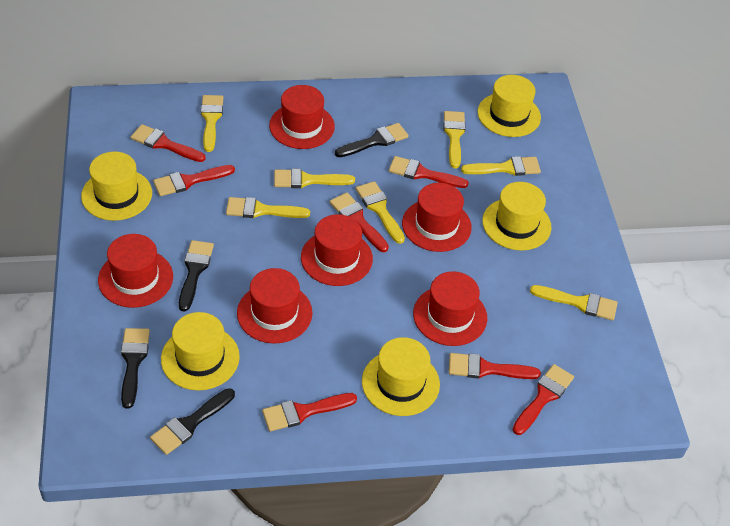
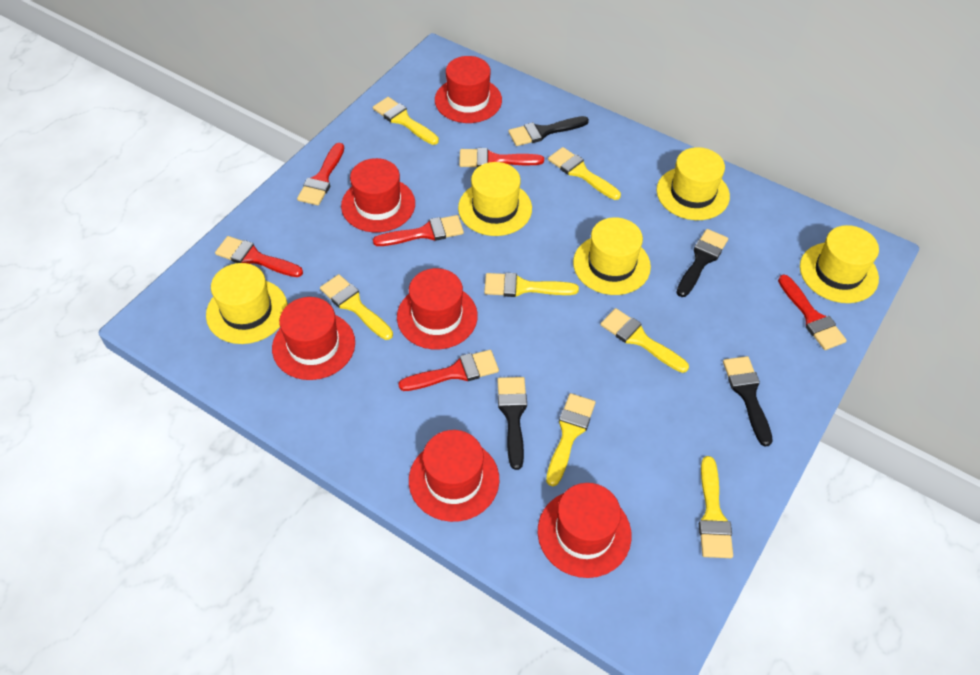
red brush: [131,124,206,162] [153,165,235,196] [262,393,357,432] [330,193,389,252] [389,156,469,188] [449,353,541,379] [512,364,574,435] = 7 -> [215,236,303,277] [297,143,344,205] [373,215,464,246] [398,350,499,391] [459,148,544,168] [778,274,847,350] = 6

